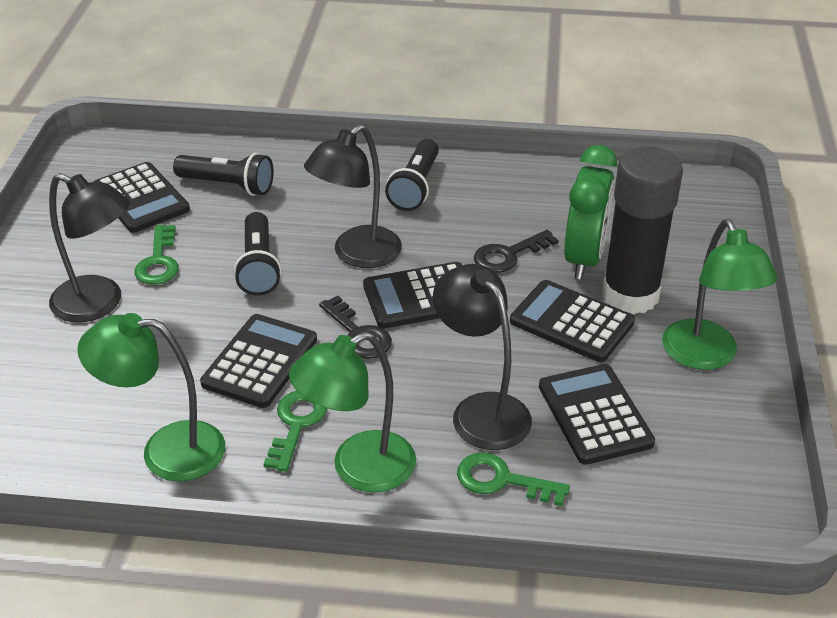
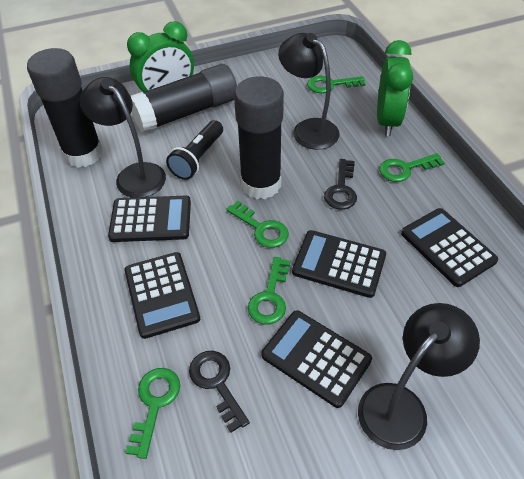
black flashlight: [173,153,274,196] [234,212,282,296] [385,139,439,211] = 3 -> [166,120,223,180] = 1
black glue stick: [602,147,683,314] = 1 -> [27,48,103,168] [131,64,237,133] [234,76,284,199] = 3
green clock: [564,145,617,279] = 1 -> [127,21,194,92] [377,40,413,136] = 2
green key: [134,225,179,285] [264,391,327,472] [457,452,570,506] = 3 -> [125,368,180,459] [226,201,289,248] [248,257,291,324] [307,76,365,93] [379,153,444,182] = 5
green lamp: [77,313,225,482] [289,332,416,493] [662,219,778,370] = 3 -> none = 0

